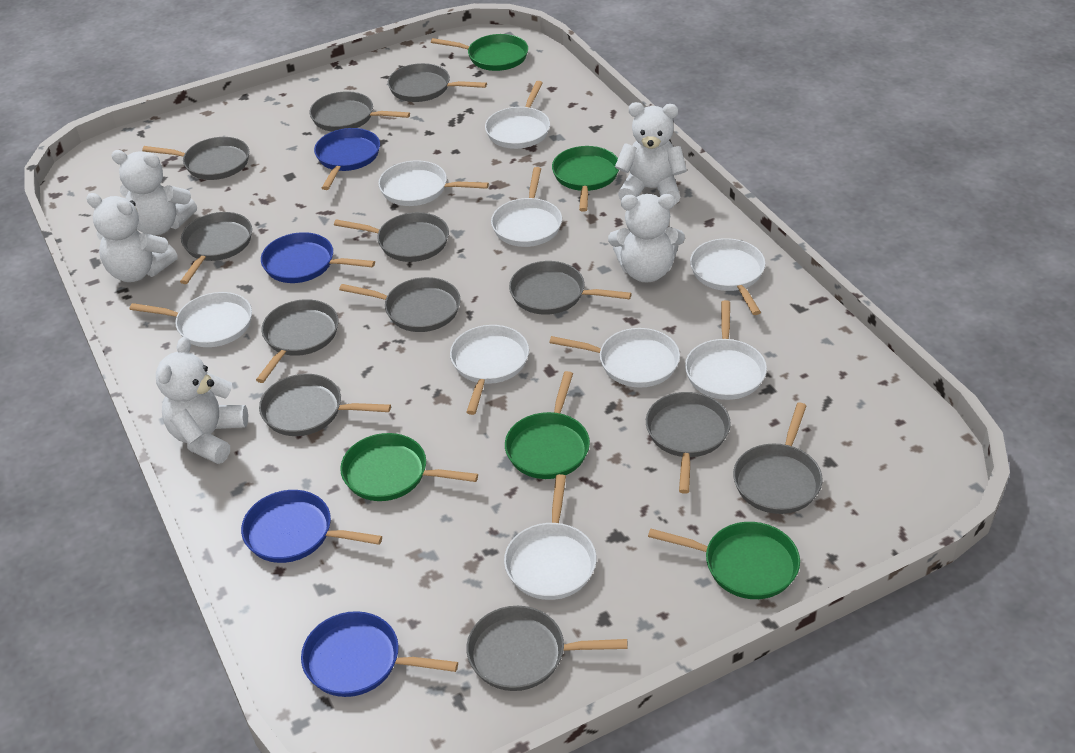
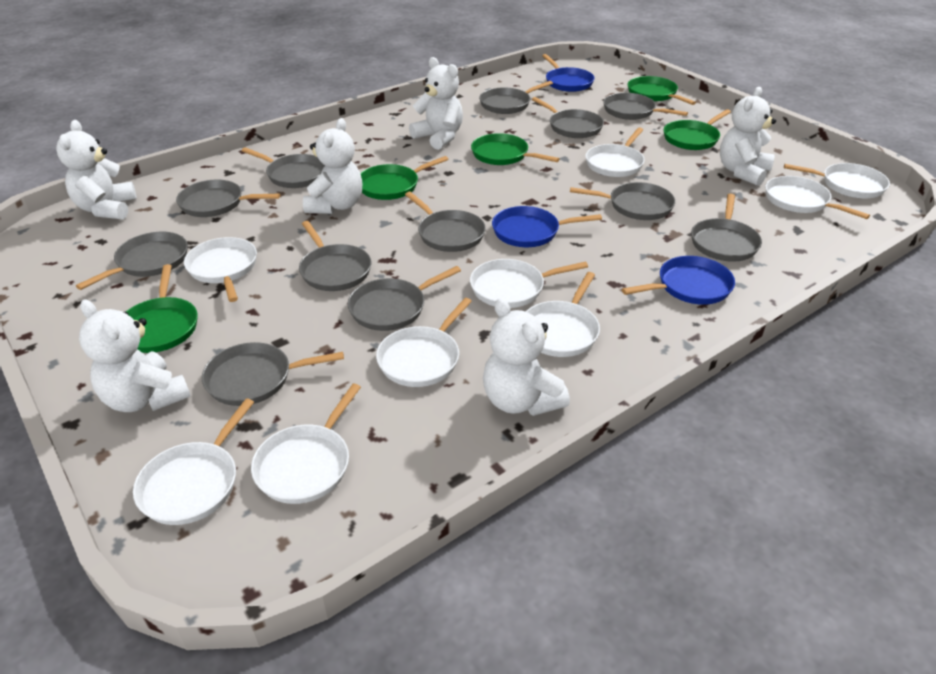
blue pan: [241,490,382,563] [261,232,375,283] [301,611,458,697] [314,128,380,190] = 4 -> [492,206,602,247] [542,54,594,92] [622,256,735,305] = 3
white teddy bear: [86,193,178,282] [111,150,197,236] [156,337,248,464] [608,194,685,282] [615,102,687,204] = 5 -> [56,120,136,220] [79,300,191,412] [303,118,362,214] [409,57,463,150] [483,298,570,416] [720,87,776,186] = 6

